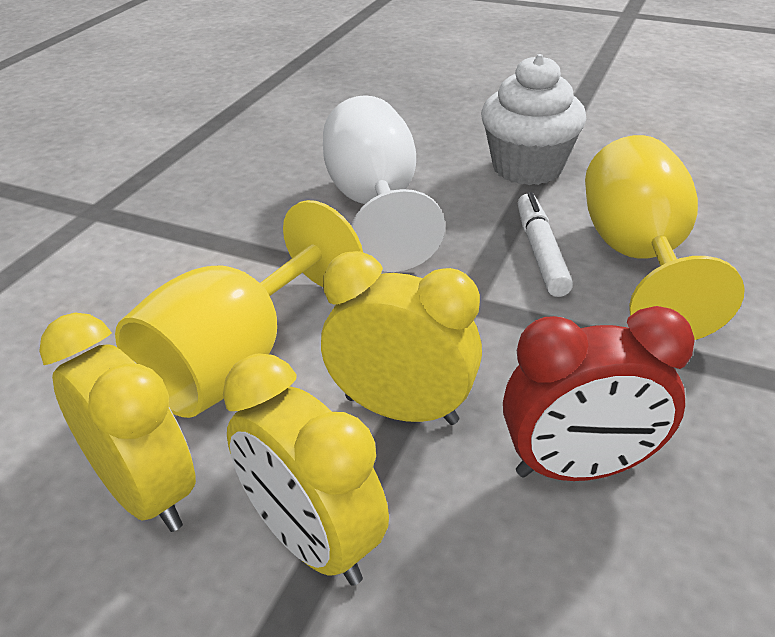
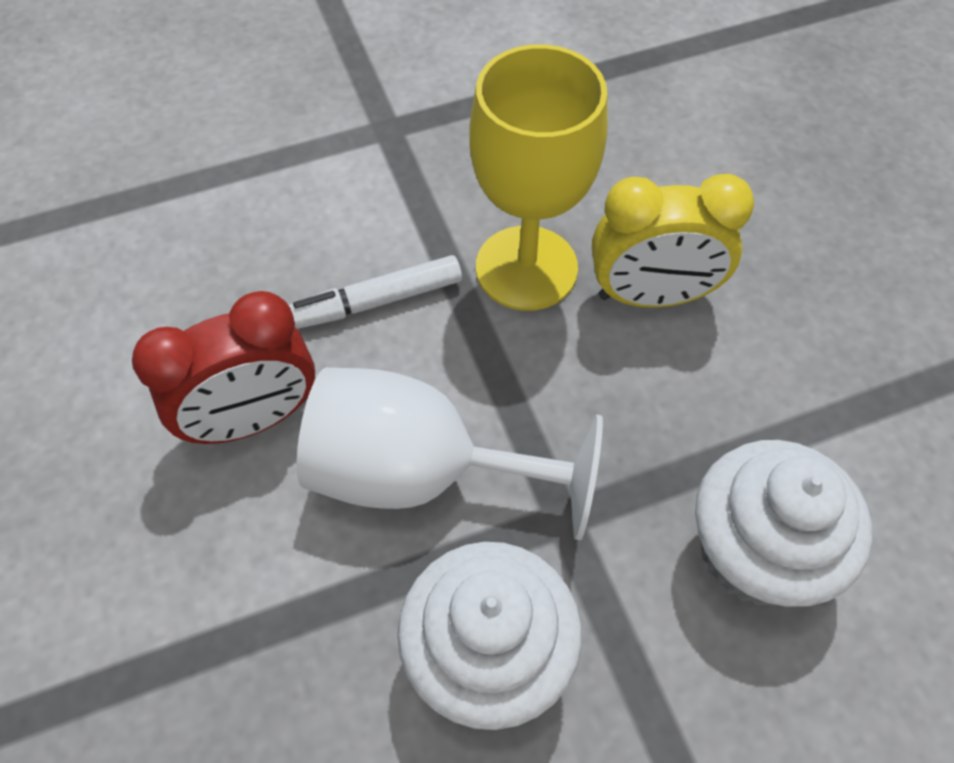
white cupcake: [481,54,586,185] = 1 -> [397,542,582,730] [695,440,872,607] = 2
yellow clock: [39,313,196,532] [223,353,389,586] [321,251,482,425] = 3 -> [592,174,754,308] = 1
yellow goblet: [115,200,363,418] [585,135,745,340] = 2 -> [469,44,608,311] = 1

